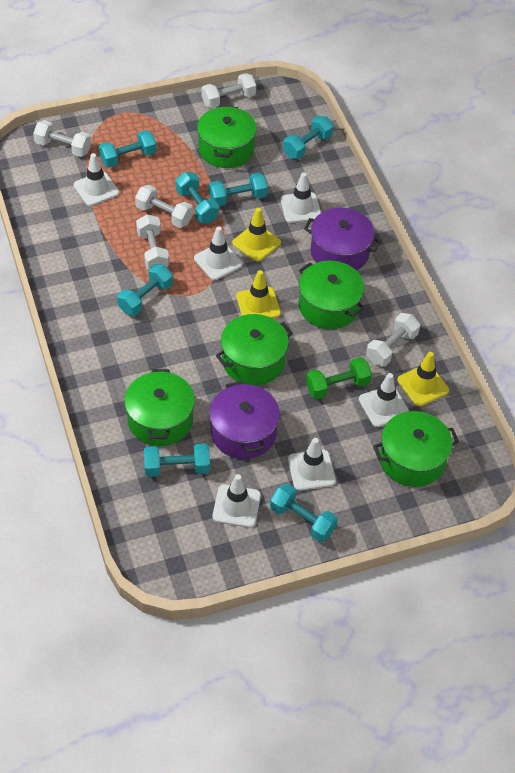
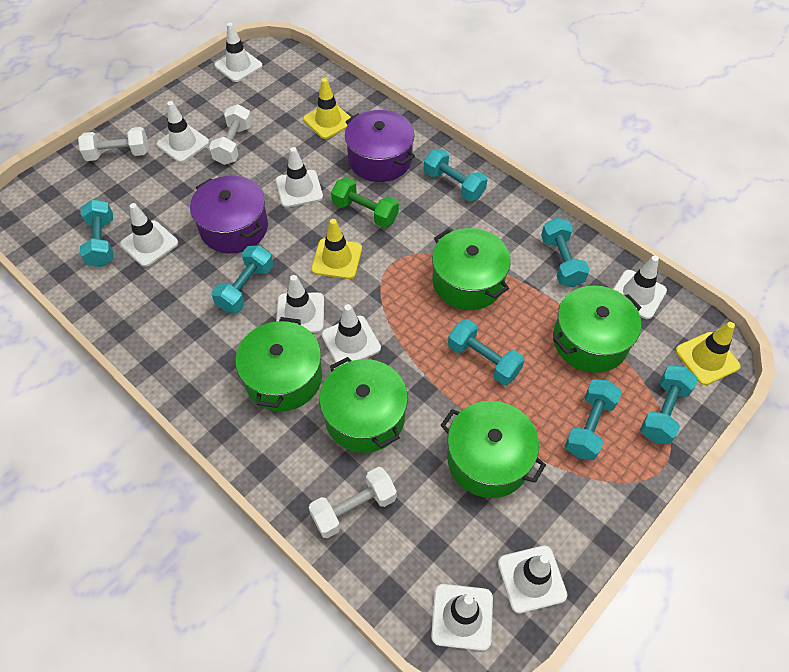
white dumbbell: [33,120,91,157] [135,185,193,228] [136,214,169,269] [202,73,256,108] [366,313,420,366] = 5 -> [78,127,149,161] [209,104,252,165] [308,467,397,538] = 3
white traffic cone: [74,153,119,206] [194,226,243,280] [212,474,261,528] [281,172,321,223] [288,438,336,491] [359,373,409,427] = 6 -> [120,203,178,267] [157,101,209,163] [214,23,263,82] [276,147,323,208] [276,275,324,333] [322,304,381,367] [431,584,493,651] [498,546,567,614] [614,256,667,319] = 9

